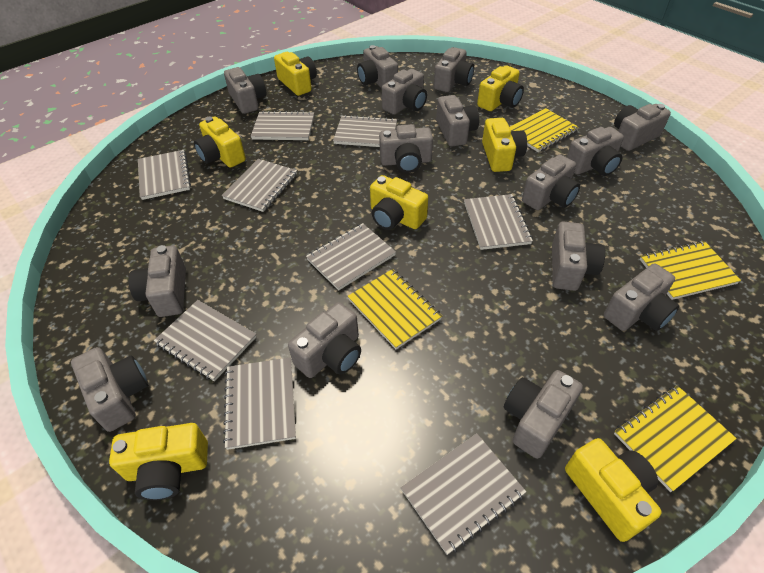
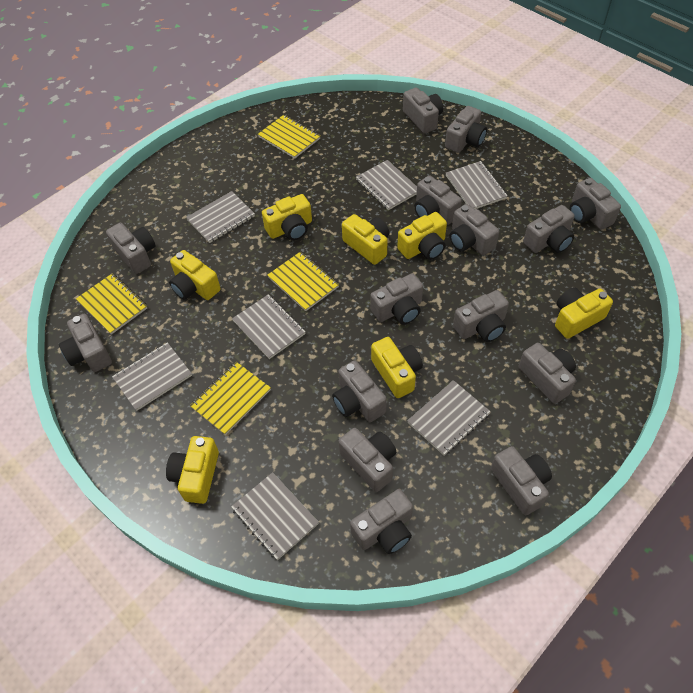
grey notebook: [138,150,191,200] [154,300,256,381] [222,159,297,212] [223,357,296,450] [251,111,314,140] [306,223,396,291] [333,115,397,147] [401,433,526,555] [464,194,533,250] = 9 -> [112,342,192,411] [186,191,255,243] [231,472,319,560] [232,294,306,359] [356,160,417,210] [407,380,491,456] [446,161,508,209] = 7

